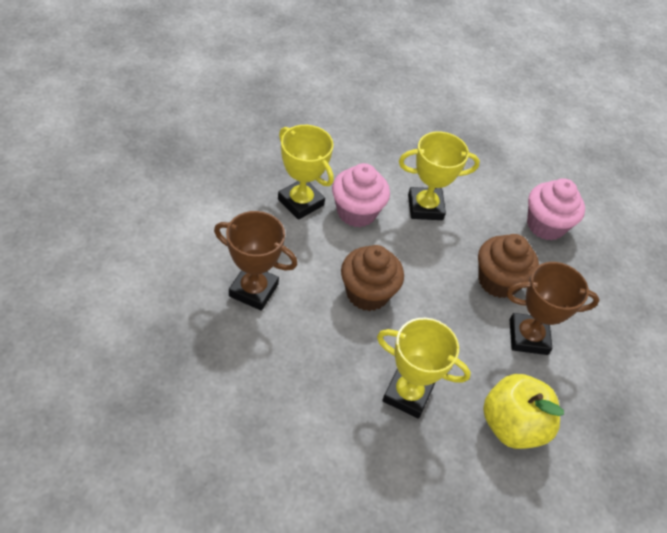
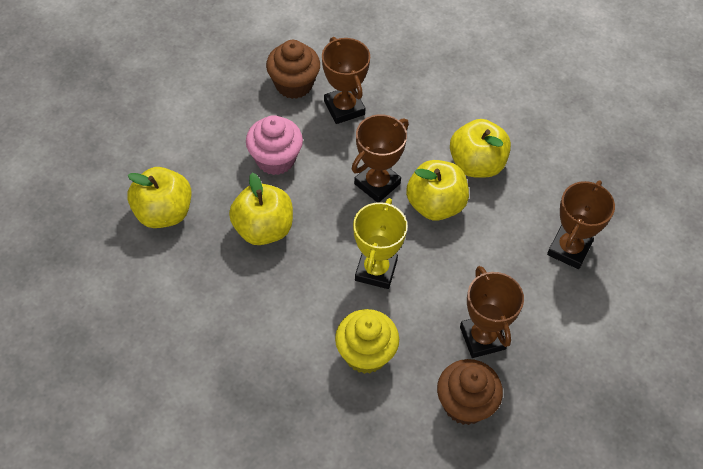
brown trophy: [214,211,298,311] [506,262,599,355] = 2 -> [322,37,370,124] [351,114,409,203] [460,266,524,358] [547,180,615,269] = 4
pink cupcake: [332,163,390,227] [527,178,585,241] = 2 -> [246,115,303,175] = 1
yellow apple: [483,374,564,449] = 1 -> [127,167,192,228] [229,173,293,245] [406,160,469,221] [450,119,511,178] = 4
yellow cupcake: none = 0 -> [335,309,399,374] = 1
yellow trophy: [278,125,334,220] [377,318,471,419] [399,131,480,220] = 3 -> [353,198,408,289] = 1

